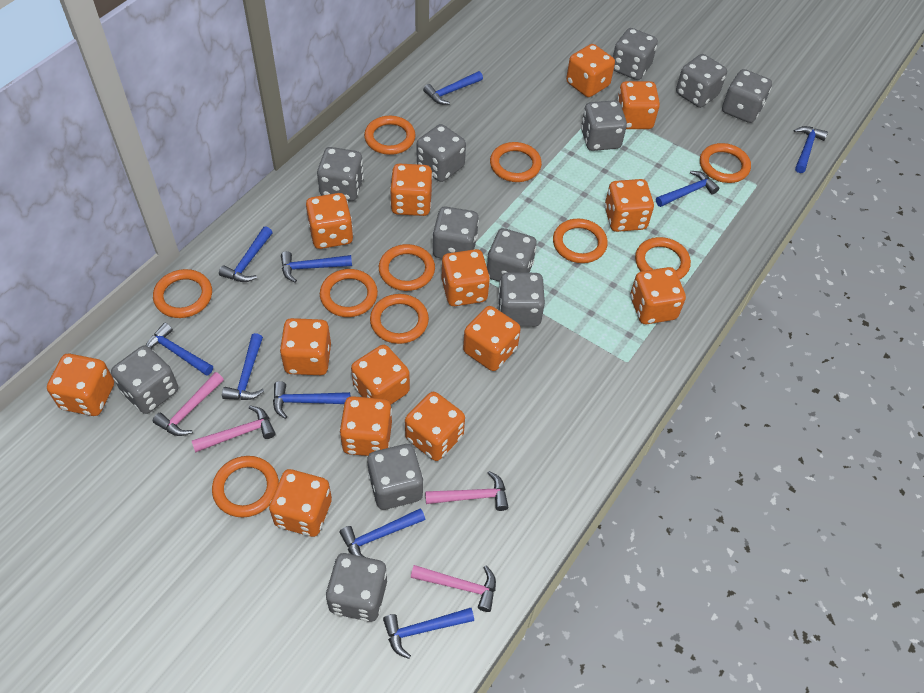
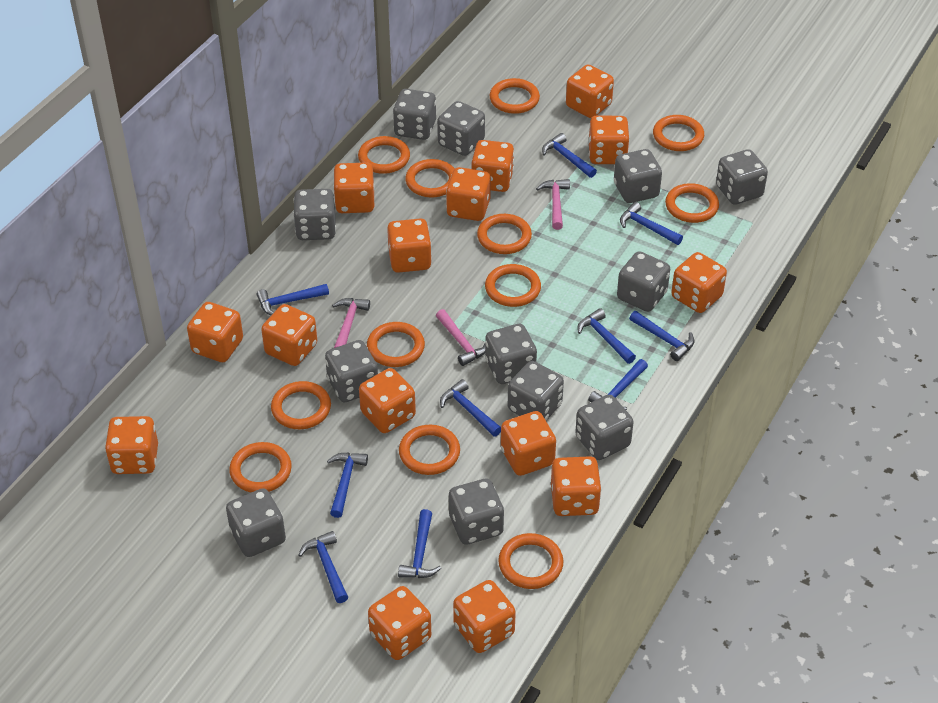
orange dice: [47,354,114,416] [269,469,332,537] [280,318,331,375] [306,193,353,249] [339,396,392,456] [351,345,410,404] [390,163,433,216] [405,392,465,461] [442,249,490,306] [463,306,521,371] [566,44,615,97] [605,179,654,232] [617,81,660,129] [630,267,686,324] = 14 -> [105,416,158,474] [187,302,243,362] [261,304,317,366] [333,162,375,213] [359,368,416,433] [368,586,431,660] [387,219,432,273] [446,167,491,221] [453,580,516,653] [472,140,514,192] [501,411,556,476] [551,456,601,516] [566,65,614,118] [588,115,629,164] [671,252,727,313] = 15
orange ring: [153,269,212,318] [212,456,279,517] [320,269,378,317] [364,116,416,155] [370,294,429,344] [379,244,435,291] [490,142,542,182] [553,219,608,263] [635,237,691,280] [700,143,751,183] = 10 -> [229,442,292,492] [271,381,331,429] [358,136,410,174] [367,322,425,367] [399,425,460,475] [405,159,455,198] [477,214,532,254] [485,264,541,307] [489,78,540,114] [498,533,563,589] [653,115,704,151] [665,183,719,223] = 12
pink hammer: [153,372,224,436] [192,406,275,452] [411,565,496,612] [425,471,508,511] = 4 -> [332,298,370,348] [436,309,485,366] [536,179,570,230] = 3

